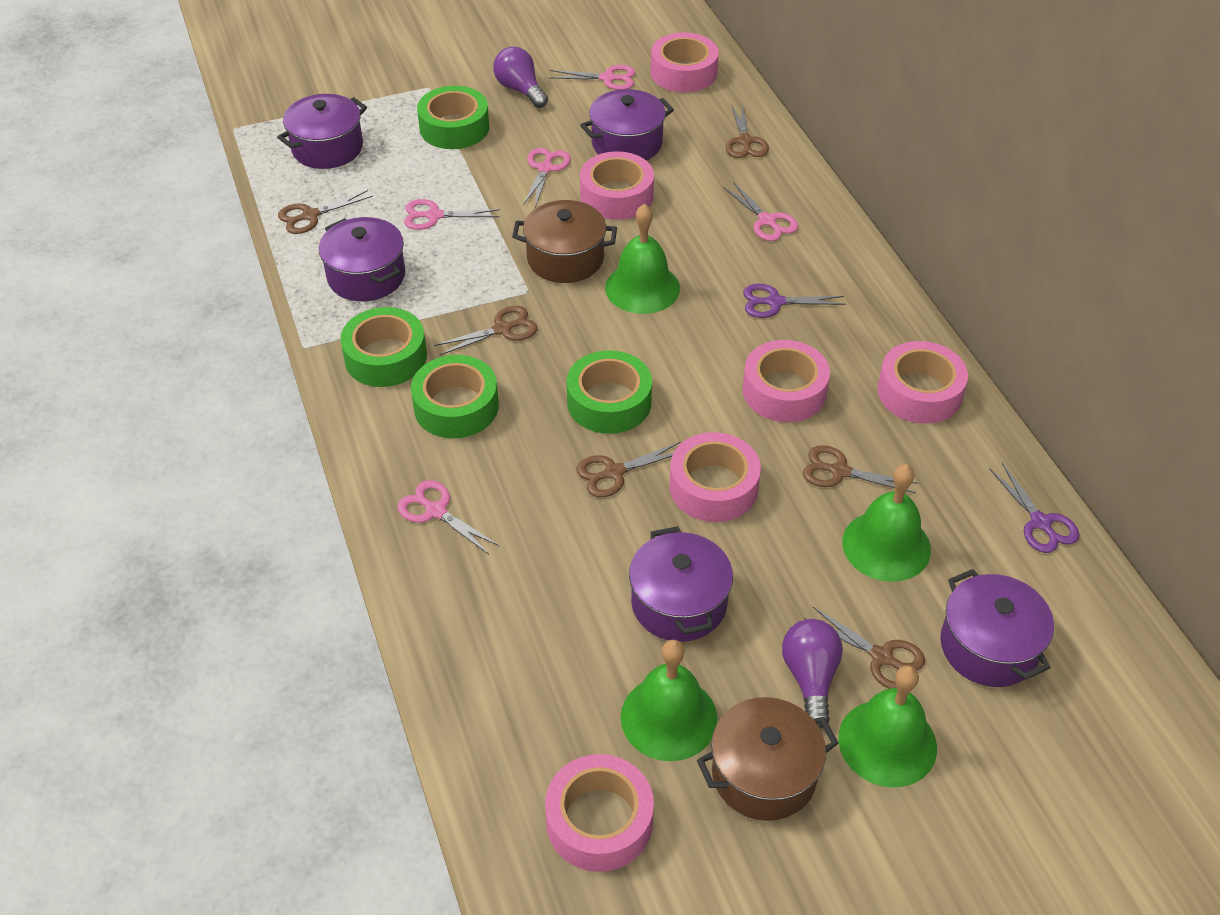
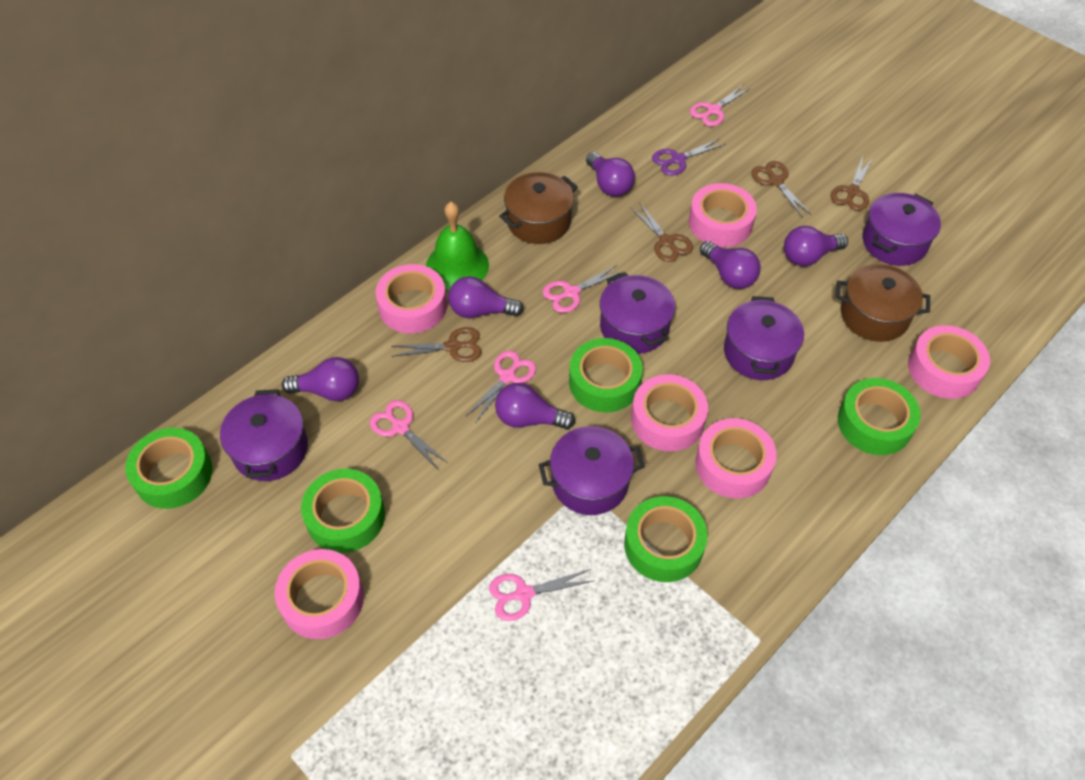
brown scissors: [278,190,373,234] [434,306,538,355] [577,442,680,497] [726,104,769,158] [803,445,918,493] [804,607,925,689] = 6 -> [391,327,482,362] [631,204,693,262] [751,161,812,217] [830,156,873,211] = 4
green bell: [605,204,680,314] [621,640,718,761] [838,665,937,788] [842,464,931,582] = 4 -> [426,202,489,290] = 1
green tape: [340,307,427,387] [411,355,499,438] [417,86,489,149] [567,350,652,434] = 4 -> [125,428,213,509] [301,469,385,553] [569,338,643,412] [624,496,708,582] [838,378,921,455] = 5
purple light bulb: [493,46,548,108] [782,619,843,728] = 2 -> [282,357,359,401] [448,276,524,318] [495,383,575,429] [586,152,635,197] [700,241,761,289] [784,226,848,266] = 6
purple scissors: [743,284,846,318] [989,463,1079,553] = 2 -> [652,138,725,176] = 1

